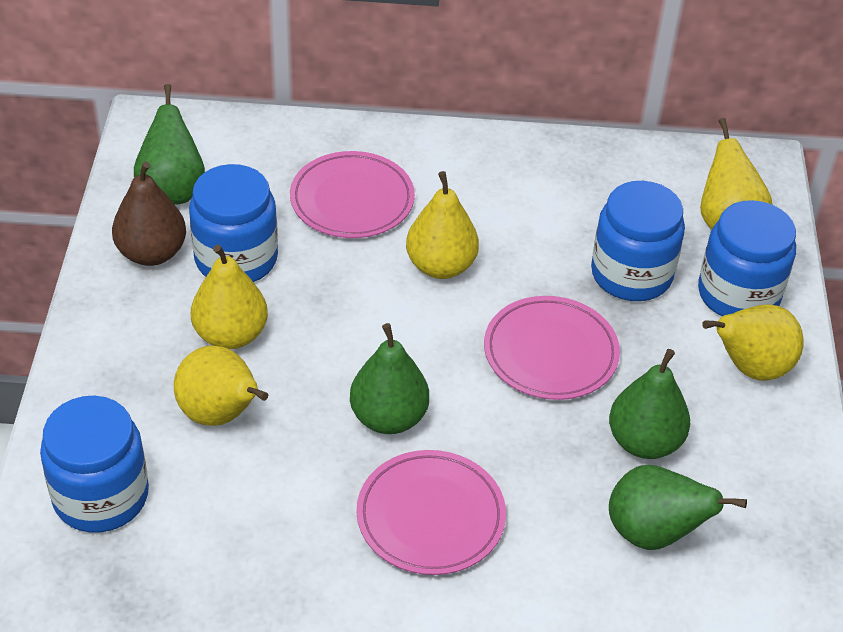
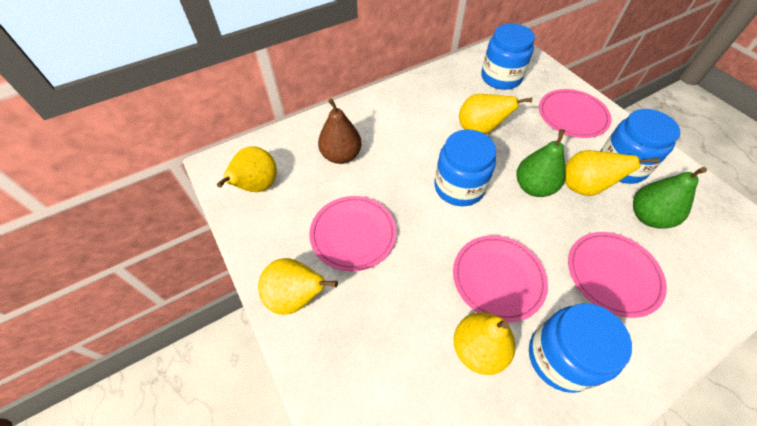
green pear: [134,84,205,205] [350,323,429,434] [609,349,690,459] [609,465,747,550] = 4 -> [516,129,565,197] [633,167,707,228] = 2
pink plate: [290,151,415,238] [356,450,506,575] [484,296,620,400] = 3 -> [309,196,397,271] [453,235,548,322] [539,89,612,138] [568,232,667,318] = 4

